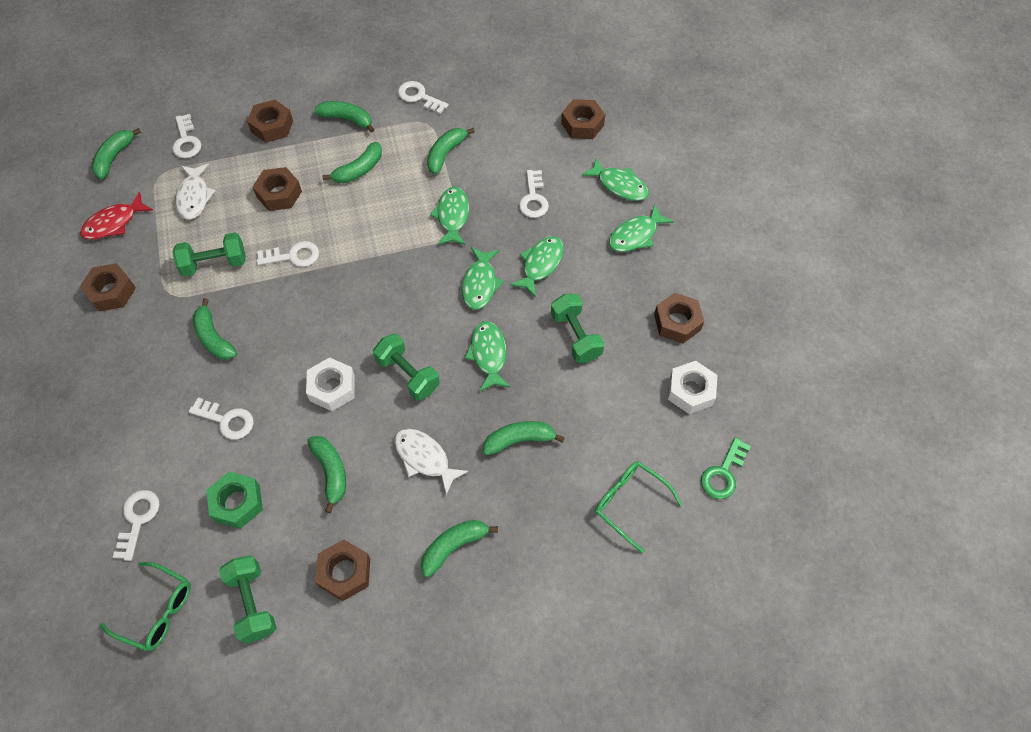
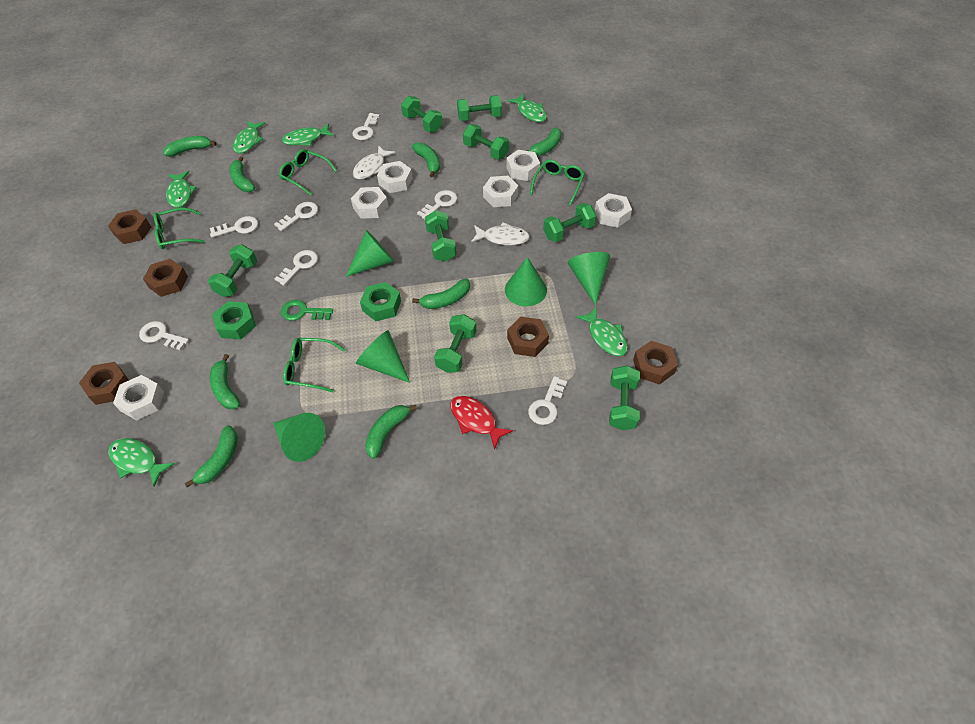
brown nut: [80,263,136,312] [247,100,293,143] [253,167,302,211] [315,539,370,601] [561,99,605,139] [654,293,704,344] = 6 -> [79,362,129,405] [108,209,151,244] [143,259,188,297] [507,317,549,357] [633,341,678,385] = 5
green cone: none = 0 -> [273,413,325,462] [346,230,394,277] [356,330,410,383] [505,257,547,306] [568,252,610,305] = 5
green dumbbell: [173,232,246,277] [219,555,277,644] [373,333,440,401] [551,294,605,363] = 4 -> [208,244,257,297] [401,96,443,132] [425,211,456,261] [434,314,476,373] [457,95,502,121] [463,124,509,160] [543,203,596,242] [609,366,640,430] = 8
green glasses: [100,562,191,651] [595,461,682,553] = 2 -> [154,207,205,249] [279,149,337,195] [283,338,346,392] [530,159,585,206] = 4
green nut: [206,472,263,529] = 1 -> [212,301,256,339] [360,282,401,321] = 2
white key: [113,490,160,561] [172,114,201,158] [189,398,254,440] [257,241,319,267] [398,81,449,114] [519,170,549,218] = 6 -> [139,321,189,351] [210,216,258,238] [274,202,318,231] [275,250,318,285] [352,113,380,140] [417,190,457,219] [528,376,567,425] = 7
white nut: [306,357,355,411] [668,361,717,414] = 2 -> [113,375,164,421] [351,187,388,219] [377,161,413,193] [483,176,518,207] [506,150,540,181] [595,193,632,228] = 6

